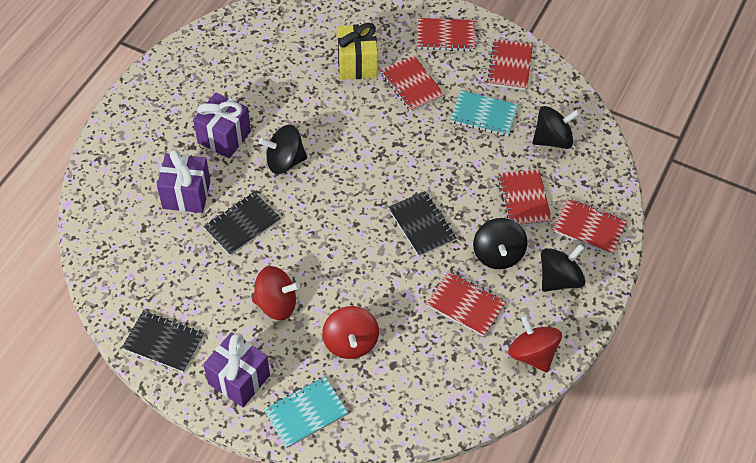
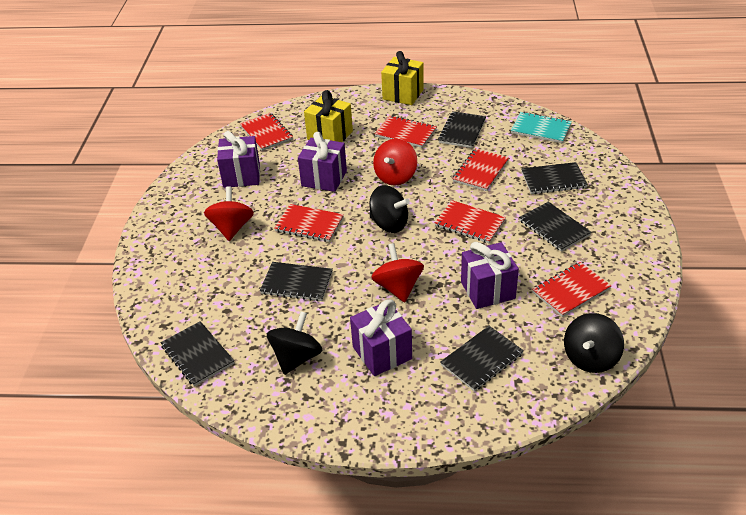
black notebook: [122,311,204,373] [204,192,281,256] [388,191,456,256] = 3 -> [161,321,234,386] [260,262,333,301] [438,111,486,148] [440,326,524,392] [519,202,591,252] [521,162,588,194] = 6
black spinning top: [259,125,307,174] [473,218,527,269] [532,106,580,149] [541,244,585,292] = 4 -> [267,311,323,375] [369,185,410,233] [564,313,624,373] = 3
purple gift: [157,149,210,213] [193,92,251,158] [203,332,270,407] = 3 -> [217,131,260,188] [298,132,347,192] [350,299,412,376] [461,242,519,309] = 4
turquoise notebook: [264,376,349,448] [450,90,518,136] = 2 -> [511,112,572,143] = 1
yellow gift: [337,23,378,80] = 1 -> [304,90,353,142] [381,51,424,105] = 2

